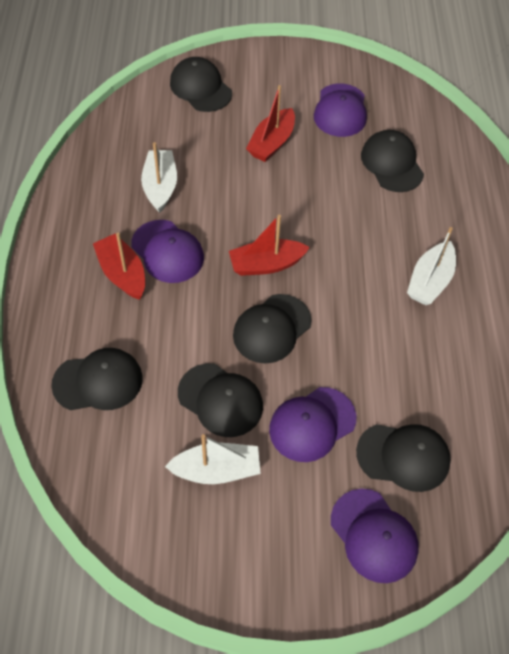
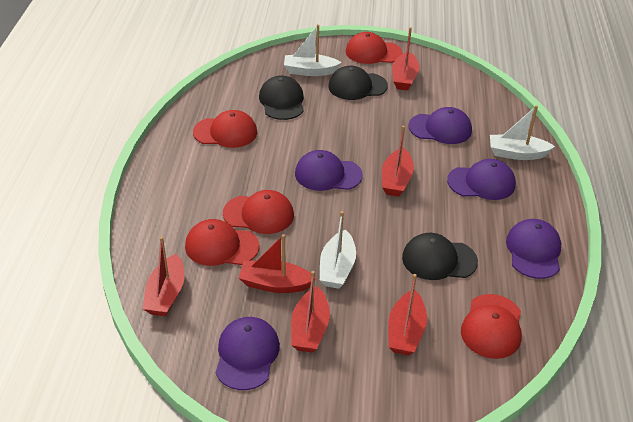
black cap: [51,348,143,410] [170,57,232,112] [178,363,263,437] [233,294,312,363] [356,424,451,492] [361,130,424,192] = 6 -> [259,75,304,120] [328,66,388,100] [402,233,478,280] = 3
purple cap: [131,220,204,283] [269,387,356,462] [314,83,367,137] [331,489,419,583] = 4 -> [215,317,280,390] [295,150,363,191] [408,107,472,144] [447,159,516,200] [506,219,561,279] = 5
red boat: [93,233,145,300] [229,214,310,276] [246,85,295,162] = 3 -> [142,237,185,316] [239,234,316,293] [291,271,330,353] [382,126,414,197] [388,274,427,356] [392,27,419,91] = 6
red cap: none = 0 -> [185,219,259,266] [193,110,257,148] [223,190,294,234] [346,32,402,64] [461,294,522,359] = 5

